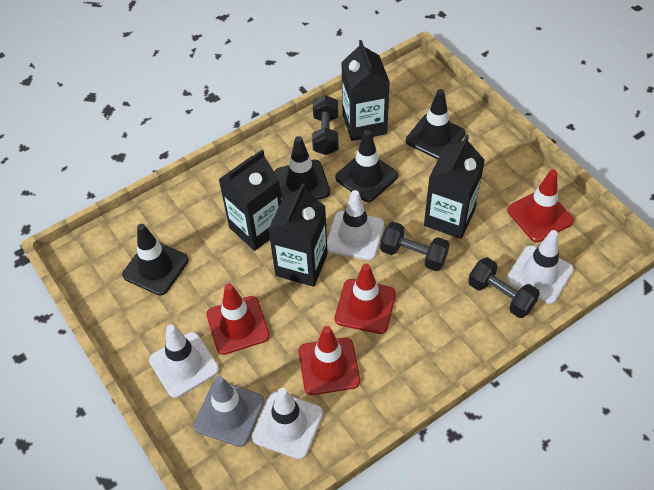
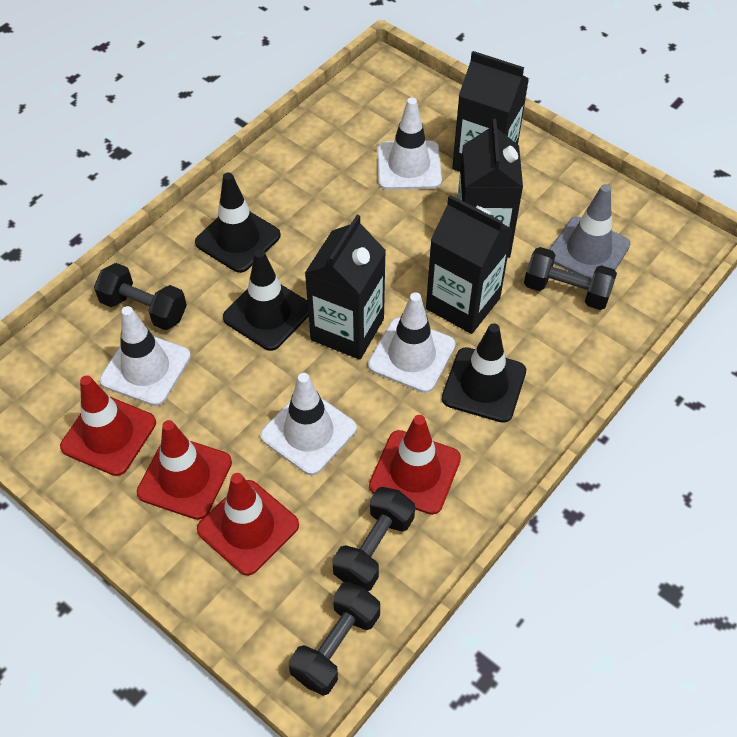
black dumbbell: [312,95,339,155] [380,222,449,271] [468,257,540,318] = 3 -> [94,263,187,330] [289,582,380,696] [332,487,415,591] [524,247,617,310] = 4
black traffic cone: [122,224,189,295] [274,136,330,200] [335,130,398,202] [406,89,465,159] = 4 -> [195,172,281,273] [223,249,309,351] [442,323,526,423] = 3

